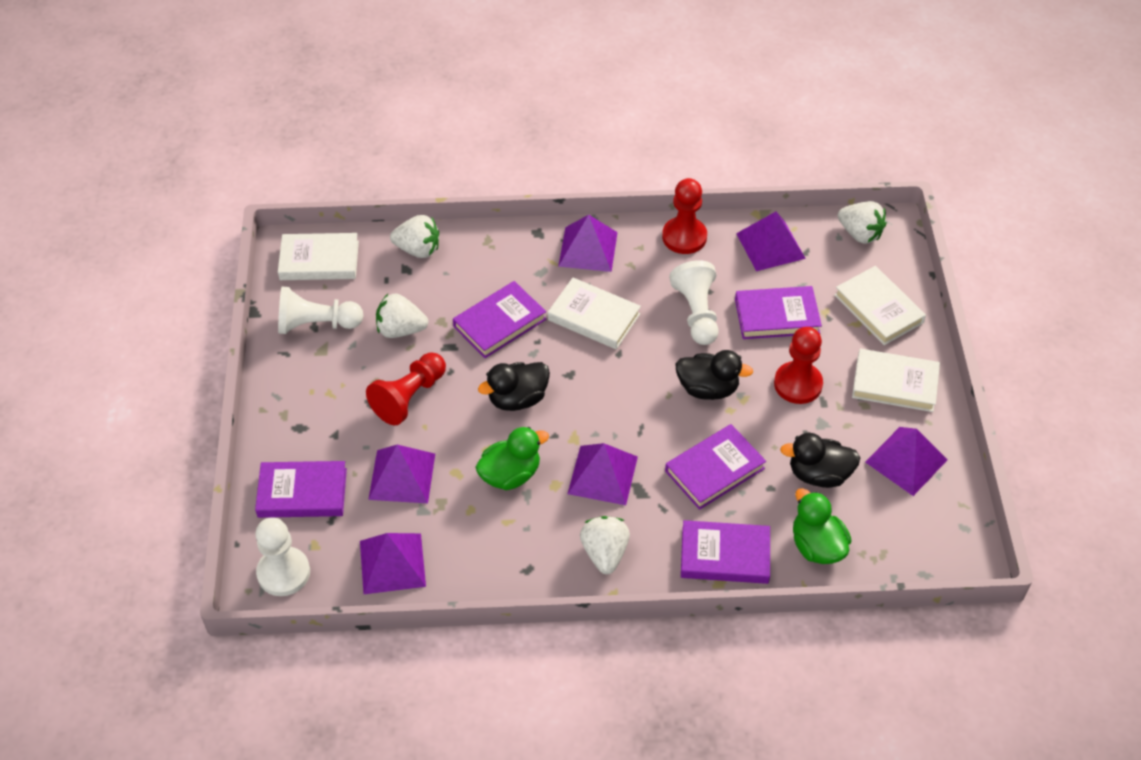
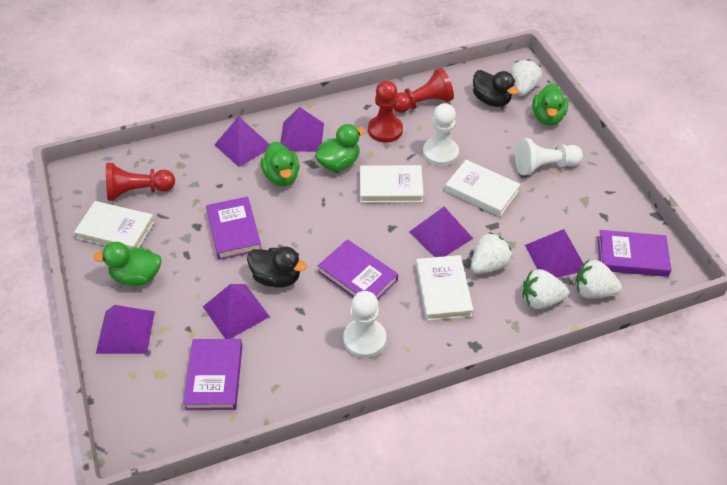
black duck: [478,362,550,411] [675,350,753,400] [780,433,861,488] = 3 -> [247,247,307,288] [473,70,519,107] = 2
green duck: [476,427,549,490] [793,488,851,564] = 2 -> [93,242,161,286] [261,141,299,186] [315,124,365,171] [532,83,568,126] = 4
purple book: [255,461,347,518] [453,281,546,358] [665,424,766,510] [681,520,770,584] [735,286,822,339] = 5 -> [183,339,243,410] [206,197,262,260] [318,239,398,300] [597,230,672,277] = 4

